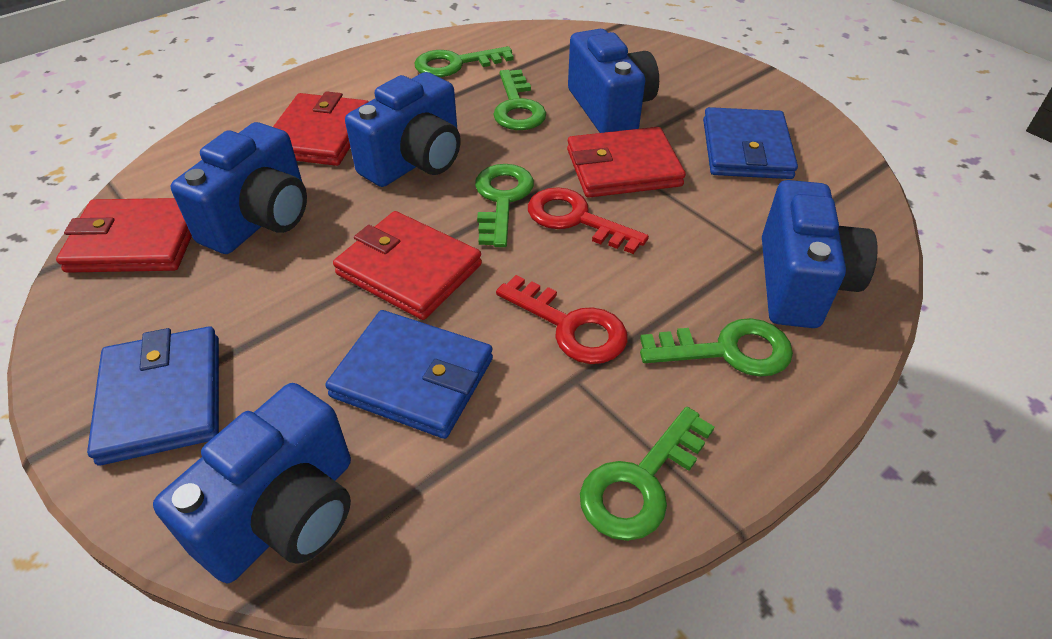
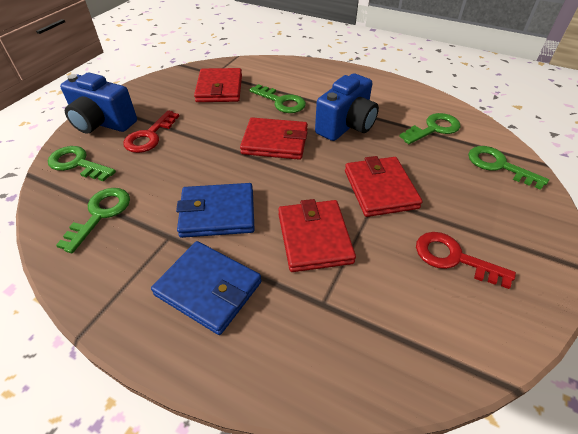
blue camera: [153,383,351,583] [171,122,307,254] [345,72,461,187] [568,29,659,133] [762,180,878,328] = 5 -> [60,72,137,134] [315,73,379,141] = 2
blue wallet: [87,326,219,465] [325,310,493,439] [703,107,798,179] = 3 -> [151,241,261,335] [176,183,255,238] = 2

